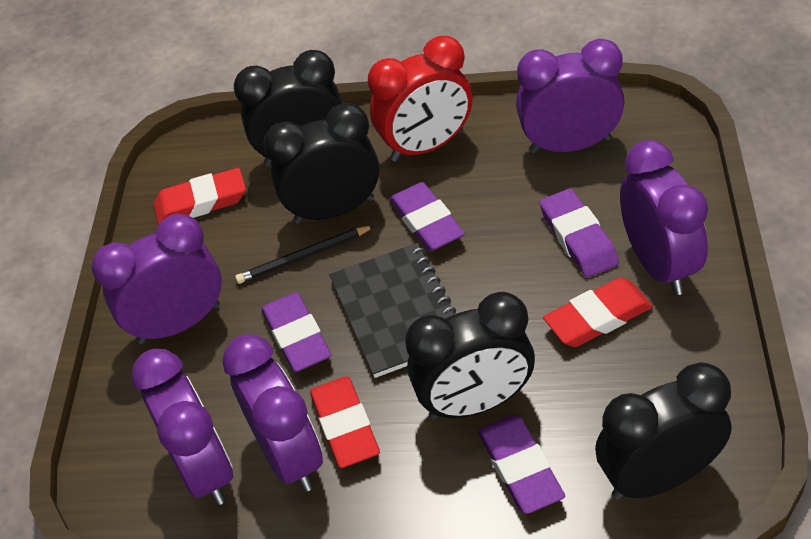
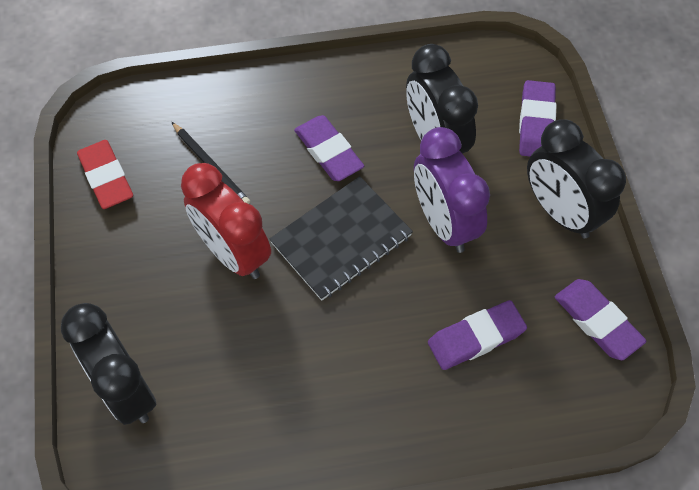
black clock: [234,50,343,167] [263,103,379,224] [405,292,535,420] [595,362,731,500] = 4 -> [61,303,156,425] [406,44,478,154] [527,119,626,238] = 3
purple clock: [92,214,221,344] [131,349,233,505] [223,334,323,492] [516,39,625,154] [620,140,708,295] = 5 -> [414,127,490,253] = 1
red eraser: [153,168,246,226] [310,376,380,468] [543,277,653,347] = 3 -> [77,140,133,209] = 1

